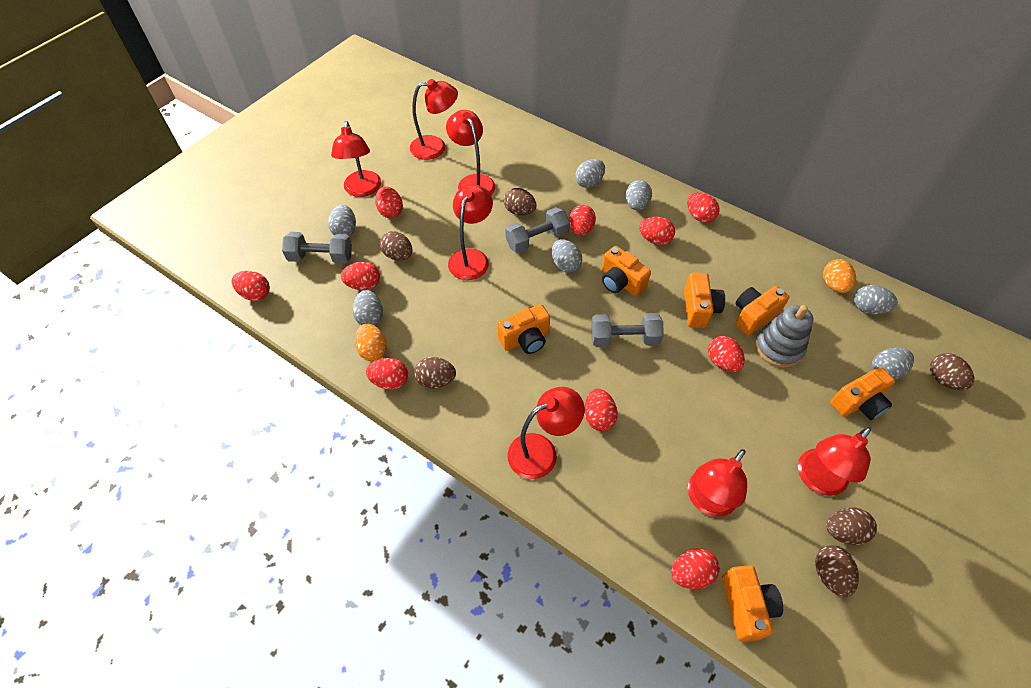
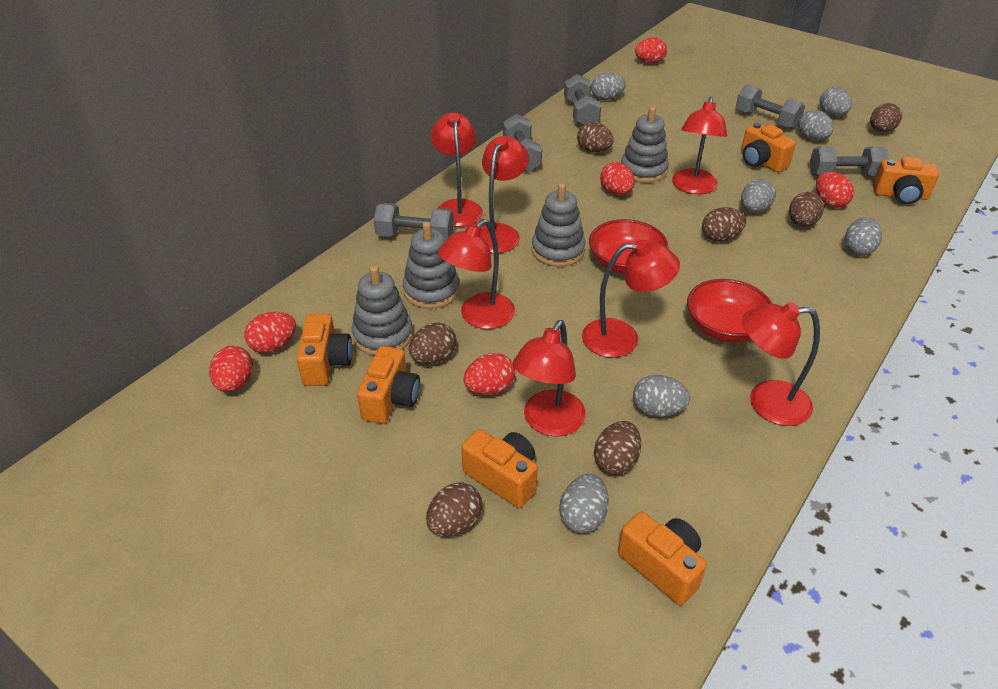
brown egg: [380,231,412,260] [414,357,456,388] [504,188,536,215] [815,545,859,597] [826,507,877,545] [930,353,974,390] = 6 -> [409,322,456,364] [426,482,482,537] [577,122,614,152] [594,421,641,475] [702,207,746,241] [789,192,824,227] [870,103,902,133] = 7
grey dumbbell: [282,232,352,264] [505,207,570,253] [591,313,664,347] = 3 -> [374,203,454,241] [503,114,542,172] [564,74,601,125] [736,84,805,129] [810,147,889,176] = 5
grey stacking toy: [755,305,813,368] = 1 -> [352,265,413,356] [403,222,460,309] [532,183,585,267] [621,107,669,183] = 4
orange egg: [355,324,387,361] [823,259,856,293] = 2 -> none = 0
red bowl: none = 0 -> [589,219,668,274] [687,279,773,342] = 2
red egg: [231,271,270,301] [341,262,380,290] [366,358,408,390] [375,186,403,218] [569,205,596,236] [584,389,618,431] [639,217,675,245] [671,548,720,589] [687,192,719,223] [708,336,745,372] = 10 -> [209,346,253,392] [245,312,296,353] [464,353,515,395] [600,162,635,195] [635,38,667,63] [816,172,854,208] = 6

